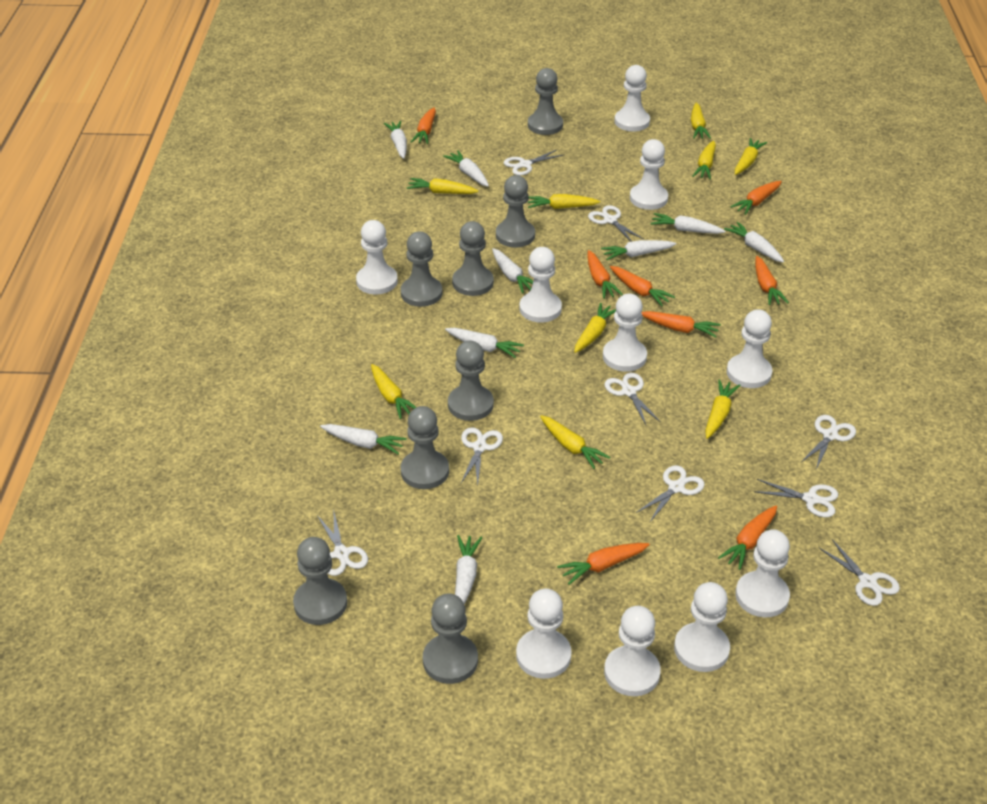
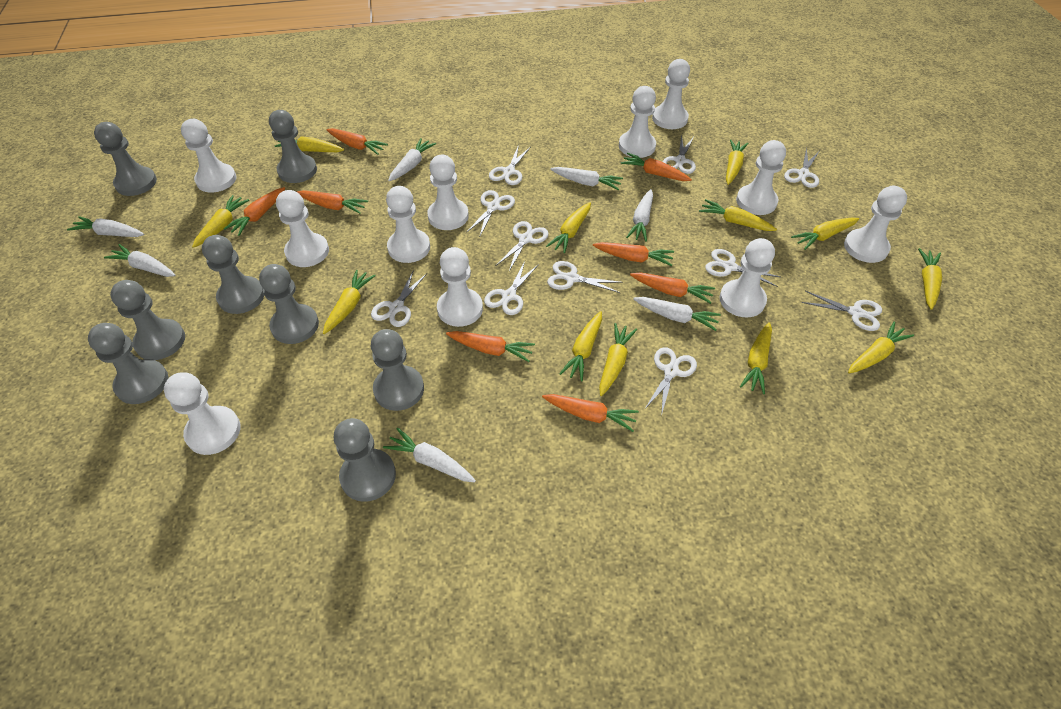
white carrot: [320,424,407,454] [384,121,407,159] [443,150,489,187] [445,328,524,358] [455,535,482,604] [492,248,533,293] [601,240,676,260] [650,213,725,234] [724,222,784,263] = 9 -> [67,216,145,237] [104,244,175,277] [383,427,476,482] [388,138,436,181] [550,167,623,190] [626,189,653,242] [633,297,721,331] = 7
white pawn: [356,220,398,295] [516,589,572,679] [520,247,562,323] [603,294,647,372] [604,606,661,696] [614,65,650,131] [630,139,668,210] [674,582,730,672] [727,309,773,388] [735,529,790,618] = 10 -> [164,372,241,455] [181,119,236,193] [276,190,329,267] [386,186,430,263] [427,155,469,230] [437,247,483,327] [619,86,656,158] [652,59,690,129] [720,238,775,317] [736,140,786,215] [844,186,907,263] = 11
white scissors: [317,513,368,576] [461,427,503,485] [504,149,563,176] [588,205,643,242] [605,373,660,425] [636,465,705,522] [754,479,838,517] [801,415,856,470] [819,539,900,606] = 9 -> [371,270,427,327] [466,190,515,236] [484,261,539,315] [489,145,531,185] [496,221,549,271] [547,261,623,293] [644,347,697,416] [663,135,696,174] [705,249,780,287] [784,148,819,188] [802,291,882,331] = 11
yellow carrot: [371,364,416,419] [407,178,478,194] [528,194,600,209] [540,415,610,469] [574,303,616,353] [691,103,711,139] [693,140,716,179] [705,379,741,439] [735,138,767,175] = 9 -> [192,195,249,248] [275,136,344,152] [323,270,376,334] [546,202,591,253] [559,311,602,381] [599,323,637,396] [699,199,777,231] [726,140,748,185] [740,322,772,394] [791,218,859,250] [848,322,914,374] [918,248,942,310] = 12

